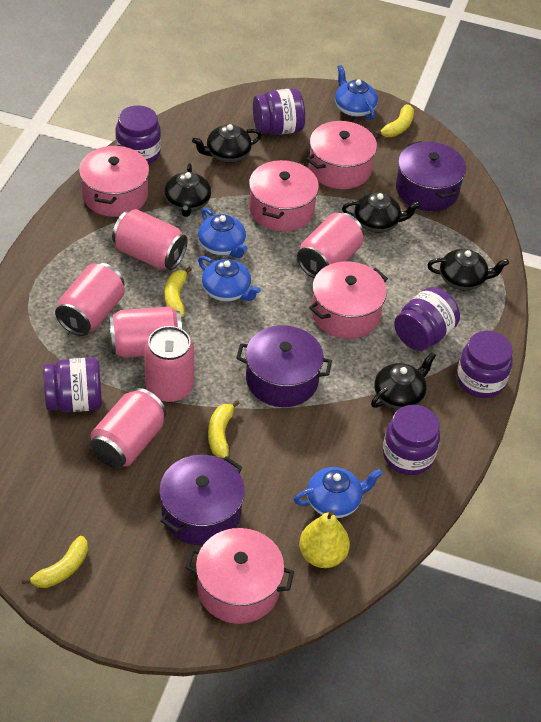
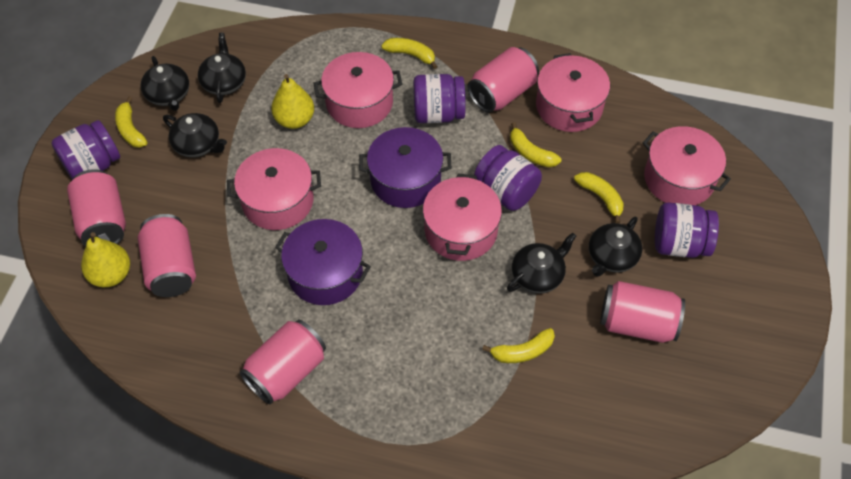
blue teapot: [198,208,247,258] [198,256,261,302] [294,467,383,518] [335,65,378,120] = 4 -> none = 0
pink can: [55,263,125,336] [90,388,166,468] [109,306,182,358] [112,209,188,270] [144,326,194,403] [297,213,364,278] = 6 -> [67,169,126,247] [138,214,196,297] [239,320,326,404] [467,47,539,113] [600,281,685,343] = 5
purple jar: [43,358,102,412] [115,105,161,164] [253,88,305,135] [383,405,440,475] [394,287,460,351] [457,331,513,398] = 6 -> [51,120,120,179] [413,74,466,123] [474,145,542,211] [655,202,719,258] = 4
purple pot: [159,455,245,545] [236,325,332,407] [396,141,466,211] = 3 -> [275,219,371,305] [359,127,451,208] = 2
yellow banana: [22,536,88,588] [165,267,192,317] [208,400,240,458] [374,104,414,137] = 4 -> [115,96,148,148] [381,38,438,69] [482,328,555,363] [510,122,561,167] [574,172,624,224] = 5
yellow pear: [299,510,350,568] = 1 -> [81,232,130,287] [271,74,314,129] = 2

